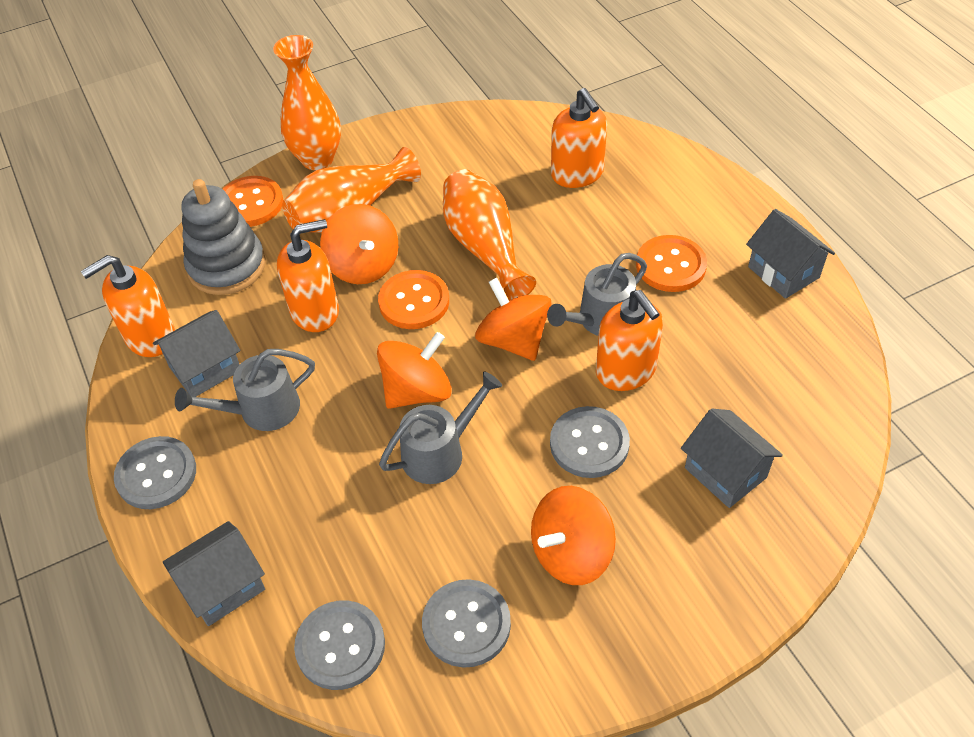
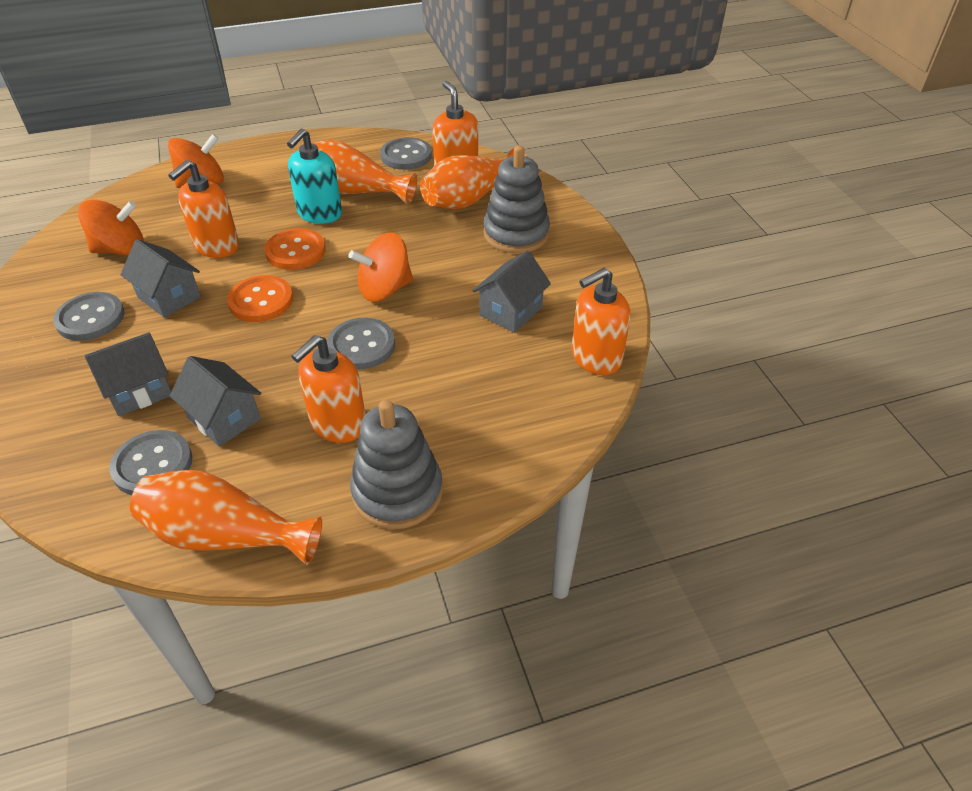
grey stacking toy: [181,179,266,295] = 1 -> [350,399,443,529] [483,145,550,253] = 2
grey watering can: [175,349,315,431] [379,371,502,484] [547,253,647,336] = 3 -> none = 0
orange button: [223,176,283,227] [378,270,449,329] [636,235,707,292] = 3 -> [227,275,293,322] [264,228,325,270] = 2
orange spinning top: [320,204,398,284] [377,332,452,409] [475,278,551,361] [531,486,616,585] = 4 -> [78,199,144,255] [168,134,224,188] [349,232,413,302] = 3
turquoise soap dispenser: none = 0 -> [287,129,342,224] = 1

